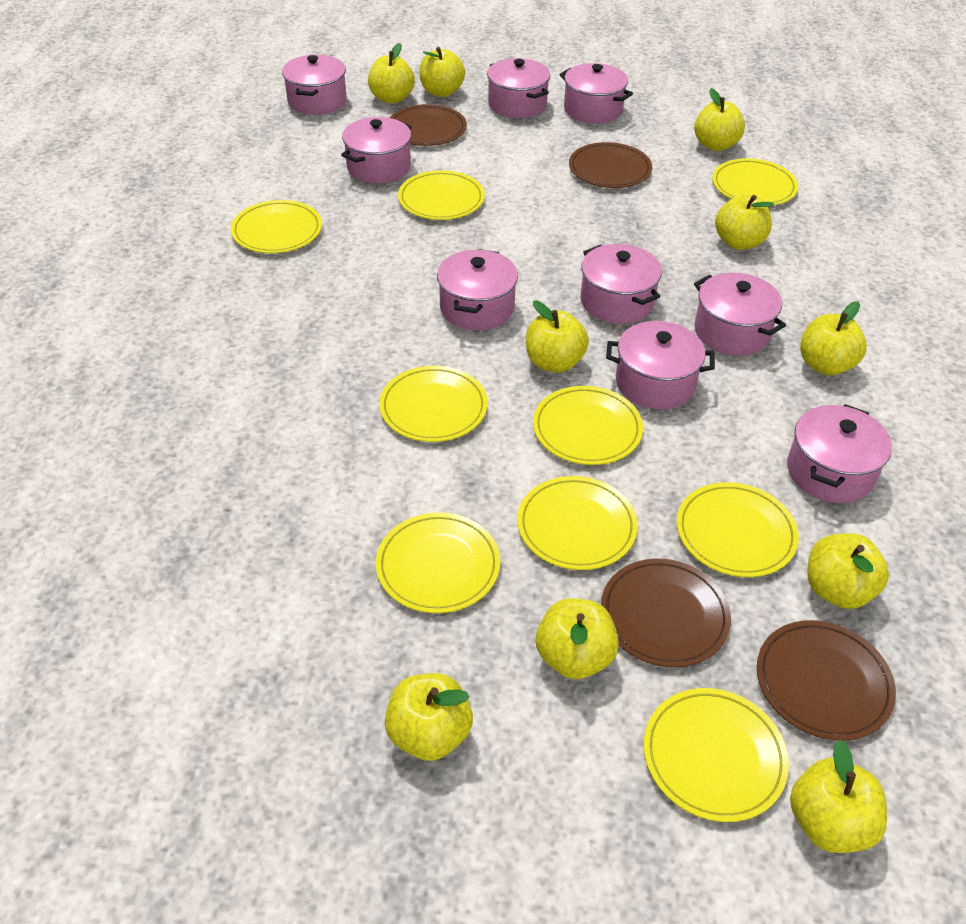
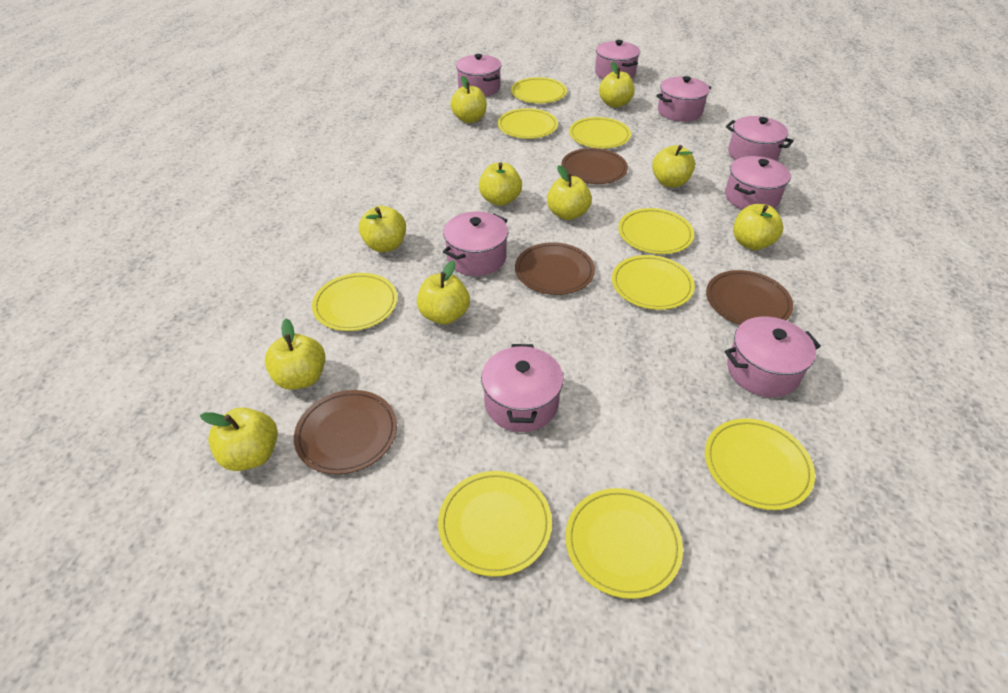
pink pot: [282,55,347,115] [341,117,412,183] [437,249,518,330] [487,58,550,118] [559,63,633,124] [580,244,662,324] [606,321,715,409] [694,273,786,355] [787,404,892,503] = 9 -> [443,212,508,276] [456,54,502,96] [481,344,564,432] [595,40,640,79] [656,76,711,122] [725,156,791,209] [725,317,821,397] [726,116,794,161] = 8

